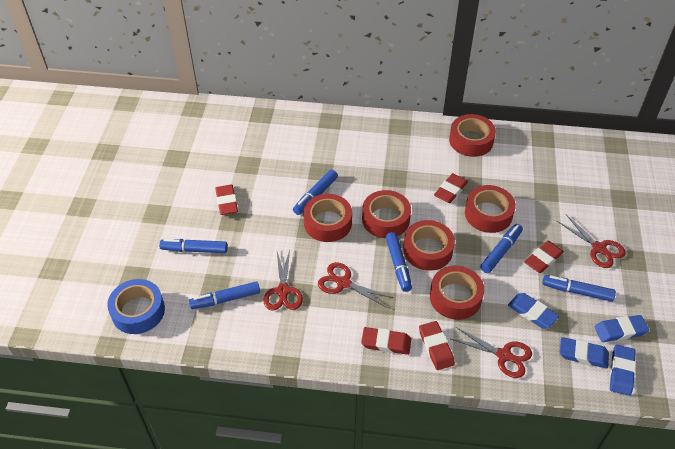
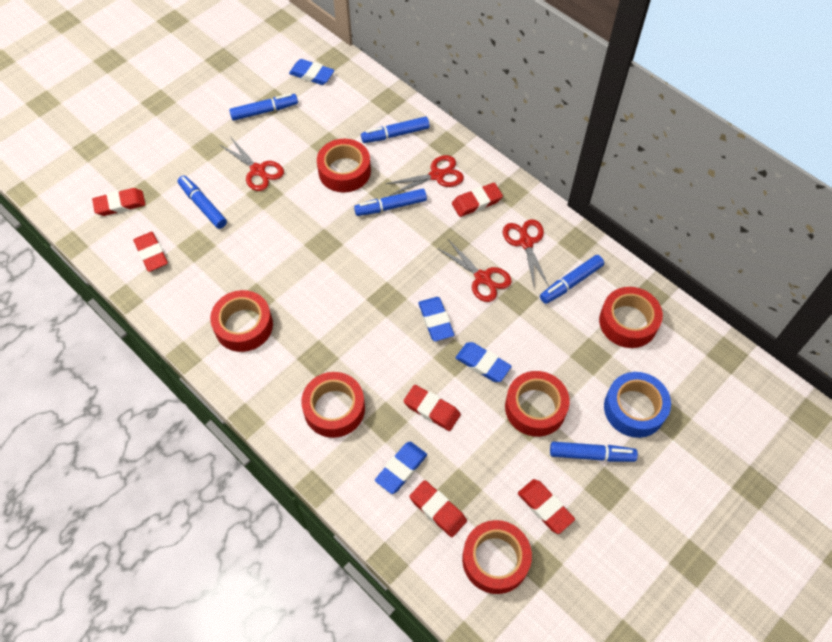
red eraser: [215,185,238,215] [361,327,411,355] [419,321,455,370] [434,173,468,203] [524,241,564,273] = 5 -> [92,188,146,216] [133,232,168,272] [403,385,461,431] [409,480,467,537] [452,183,503,217] [518,479,575,534] = 6

